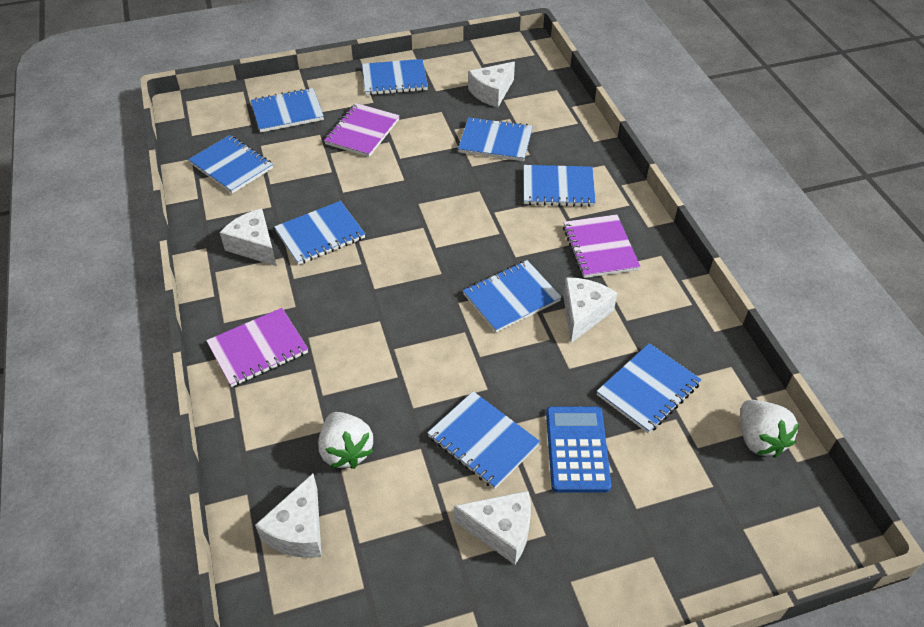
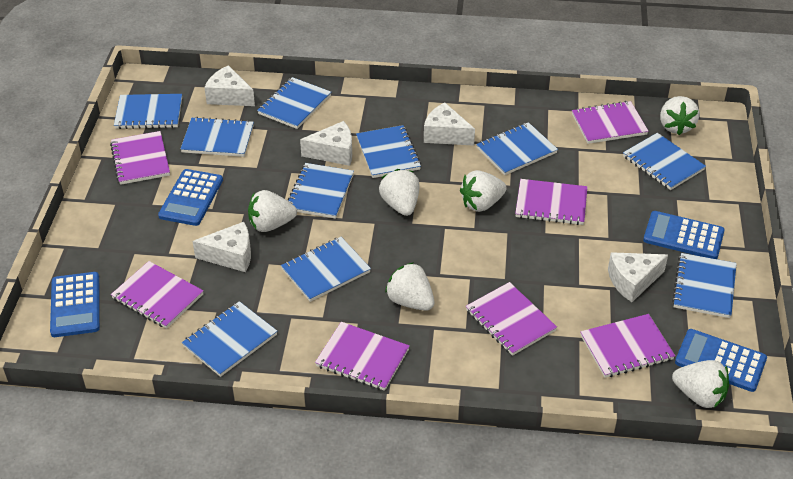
blue calculator: [546,406,611,492] = 1 -> [50,272,100,337] [158,169,223,226] [643,211,725,259] [675,329,767,392] = 4
blue notebook: [188,135,273,194] [251,88,324,133] [274,201,365,265] [362,59,428,95] [427,391,540,489] [458,117,533,161] [463,260,562,333] [523,165,596,207] [596,343,702,433] = 9 -> [114,94,182,129] [181,117,254,157] [182,301,277,377] [257,77,331,129] [281,237,371,302] [288,163,354,219] [356,125,421,178] [476,122,558,175] [623,133,706,190] [672,253,737,318] = 10
purple notebook: [206,308,308,387] [324,103,400,157] [563,215,640,278] = 3 -> [110,131,170,185] [111,261,203,329] [315,322,410,391] [466,282,557,356] [515,179,588,225] [572,101,648,144] [580,314,675,378] = 7
white strawberry: [318,412,373,469] [741,400,799,458] = 2 -> [248,190,297,232] [379,169,420,216] [385,262,434,311] [460,170,507,212] [660,96,699,135] [672,360,729,408] = 6

